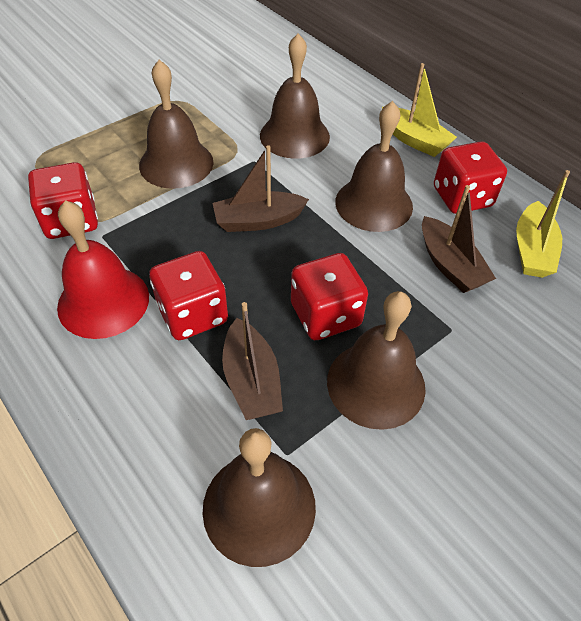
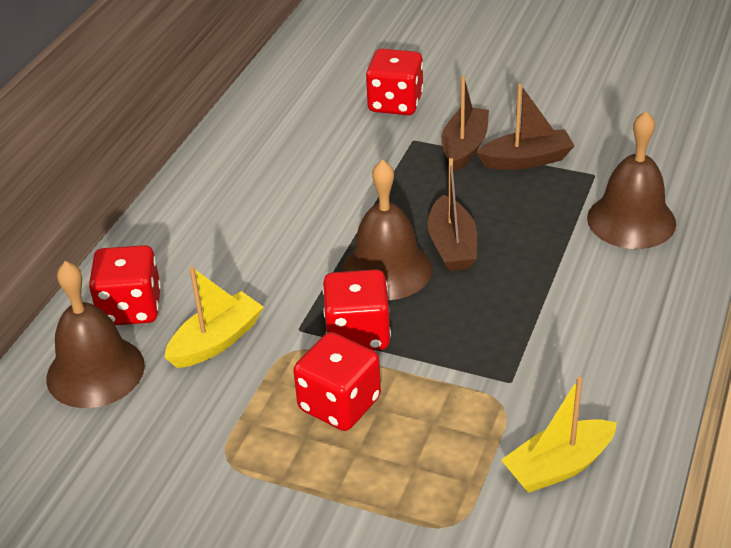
brown bell: [139,60,214,189] [203,428,316,567] [260,33,330,159] [327,291,426,430] [335,101,413,232] = 5 -> [46,261,145,408] [342,159,432,300] [587,111,676,249] = 3
red bell: [57,200,149,339] = 1 -> none = 0

